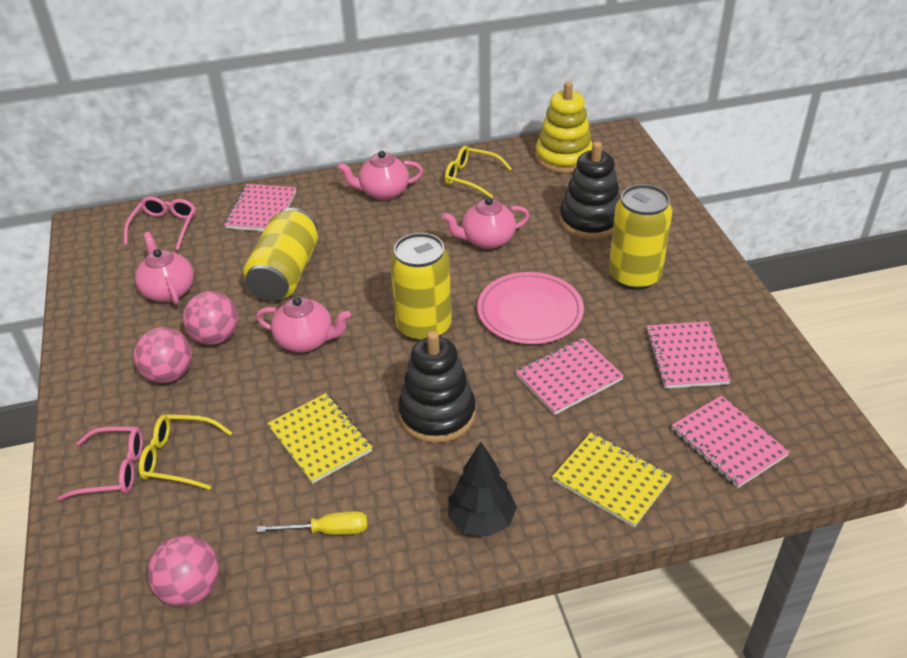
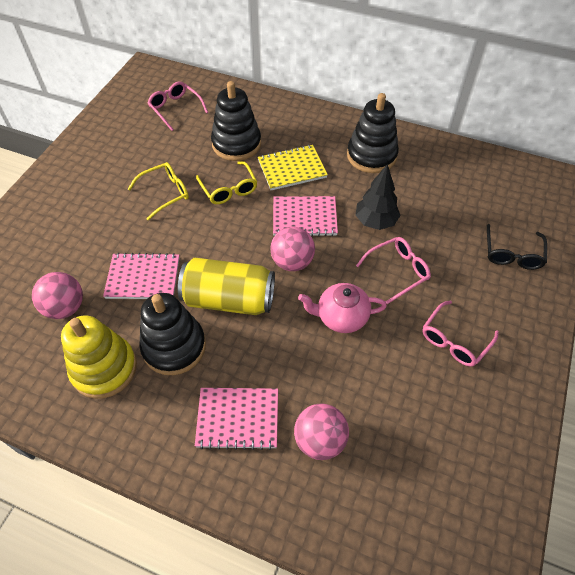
black glasses: none = 0 -> [487,224,547,270] = 1
black stacking toy: [398,331,476,443] [559,142,621,239] = 2 -> [139,293,206,375] [211,81,261,161] [347,93,399,173] = 3
pink glasses: [57,427,143,501] [124,197,196,250] = 2 -> [147,82,208,131] [356,237,431,304] [422,300,499,367] = 3
pink notebook: [224,184,296,231] [515,338,624,415] [645,321,731,389] [672,396,790,488] = 4 -> [103,253,180,299] [195,388,278,450] [273,196,338,236] = 3
pink plate: [477,272,584,344] = 1 -> none = 0
pink teapot: [135,232,194,305] [256,297,351,352] [338,151,423,200] [442,197,530,249] = 4 -> [298,283,387,333] = 1
yellow can: [243,208,318,301] [390,233,452,342] [609,184,672,290] = 3 -> [178,258,275,315] = 1
yellow notebook: [267,393,372,484] [552,432,672,527] = 2 -> [258,145,328,190] = 1
yellow screwdriver: [257,511,367,535] = 1 -> none = 0

